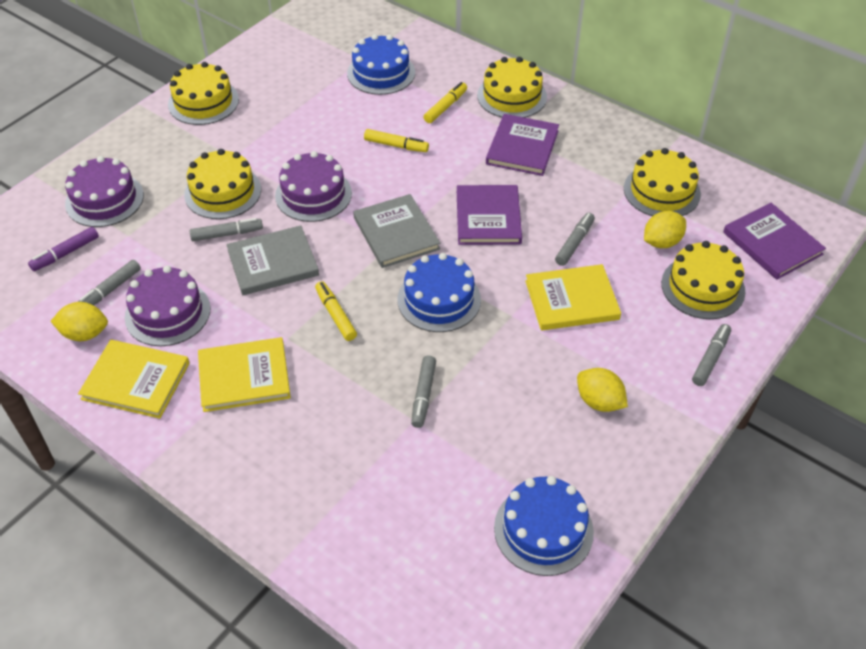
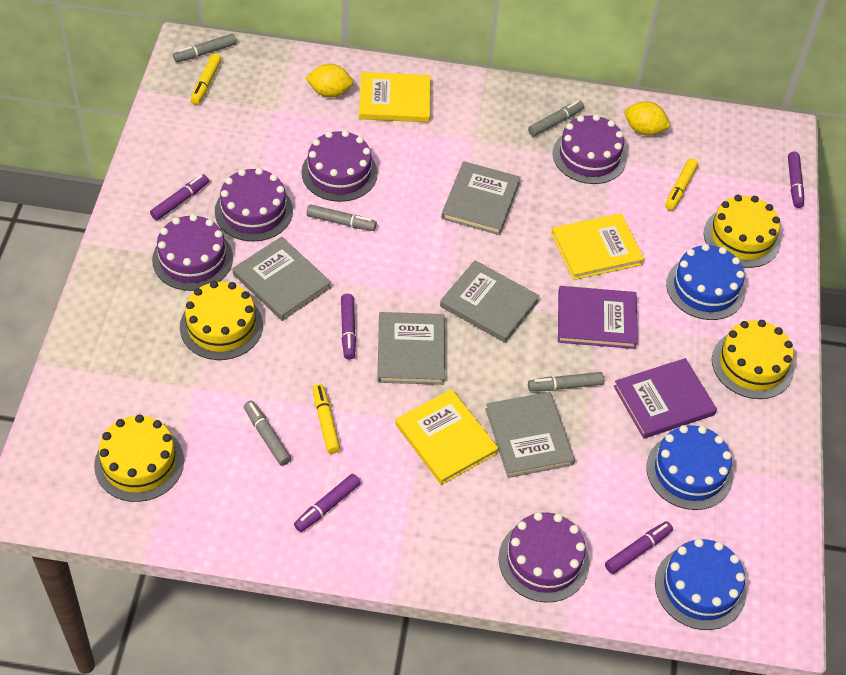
grey book: [226,225,319,295] [353,194,440,268] = 2 -> [233,237,331,321] [377,312,445,385] [440,260,540,343] [441,161,521,235] [485,392,575,478] = 5
purple book: [457,185,522,245] [486,114,559,176] [723,203,826,280] = 3 -> [558,286,638,349] [614,358,717,439] = 2
purple cake: [65,156,144,227] [125,266,210,346] [275,151,352,222] = 3 -> [152,214,233,291] [215,168,293,242] [302,130,378,202] [499,512,589,603] [553,114,627,184] = 5
purple marker: [28,227,99,271] = 1 -> [150,174,209,220] [294,474,361,532] [341,294,356,360] [605,521,673,574] [788,152,804,208] = 5
yellow cake: [168,62,239,125] [184,149,261,219] [477,57,547,118] [624,148,701,216] [661,241,746,319] = 5 -> [94,414,184,502] [180,281,263,360] [704,195,781,268] [712,320,794,399] = 4
yellow lemon: [51,302,108,341] [577,368,628,412] [644,211,686,248] = 3 -> [305,64,353,98] [625,101,671,135] = 2

